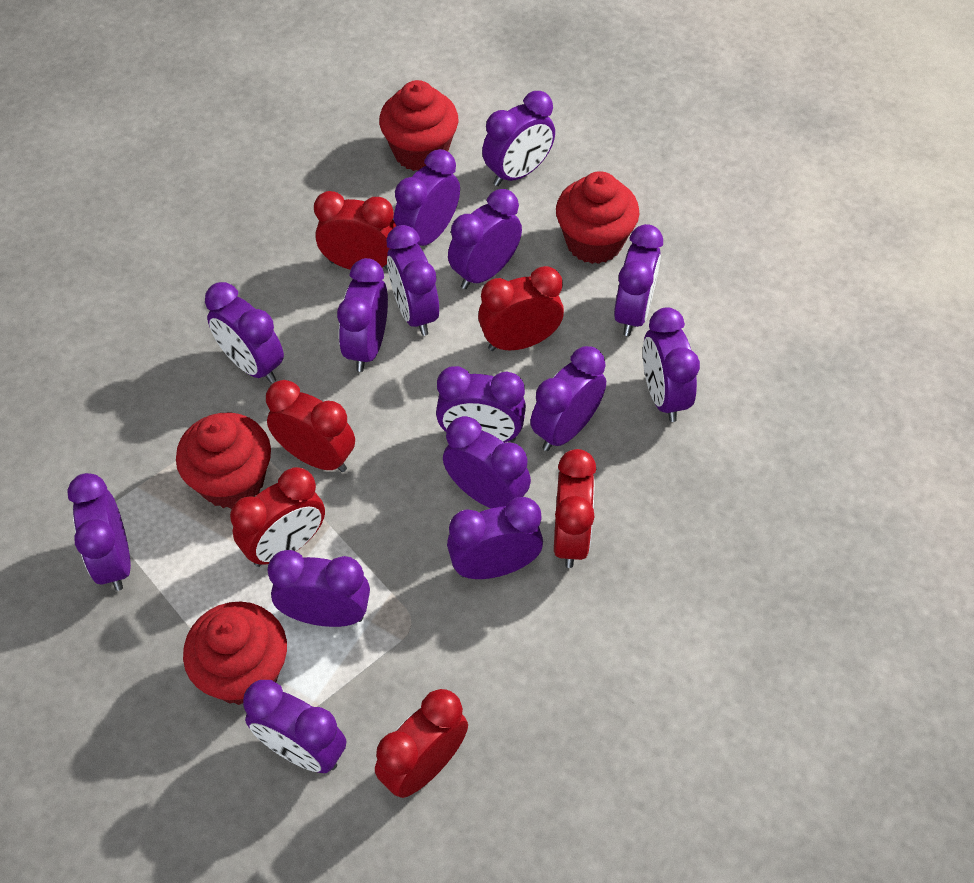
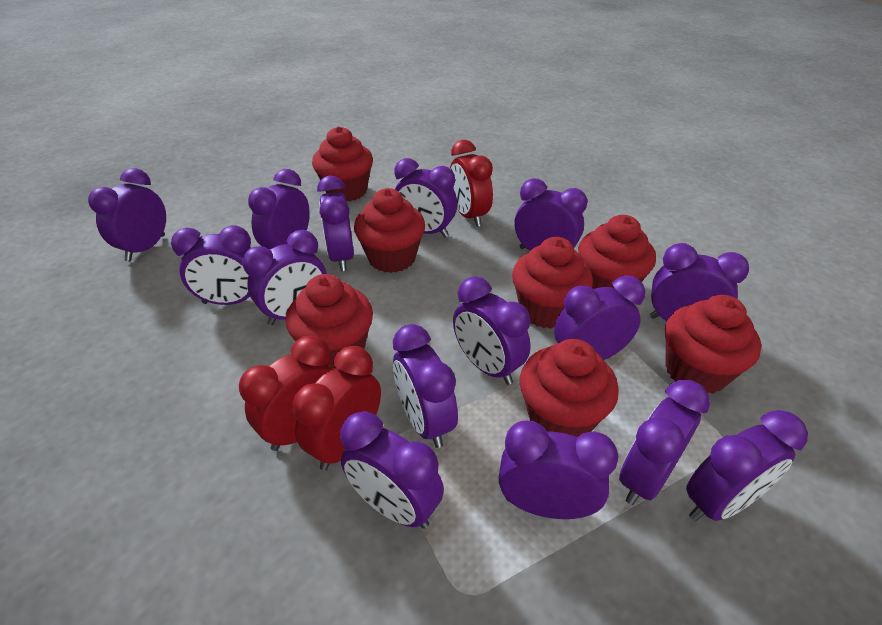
red clock: [230,467,325,567] [266,380,355,472] [314,191,396,270] [375,689,468,798] [478,266,564,351] [554,449,596,568] = 6 -> [239,336,332,451] [292,346,381,471] [450,140,493,227] = 3
red cupcake: [176,413,271,509] [183,601,287,705] [379,80,458,171] [556,171,639,264] = 4 -> [286,274,373,368] [312,126,373,201] [354,188,425,273] [512,237,593,329] [520,339,619,437] [578,215,656,289] [665,295,761,394] = 7

